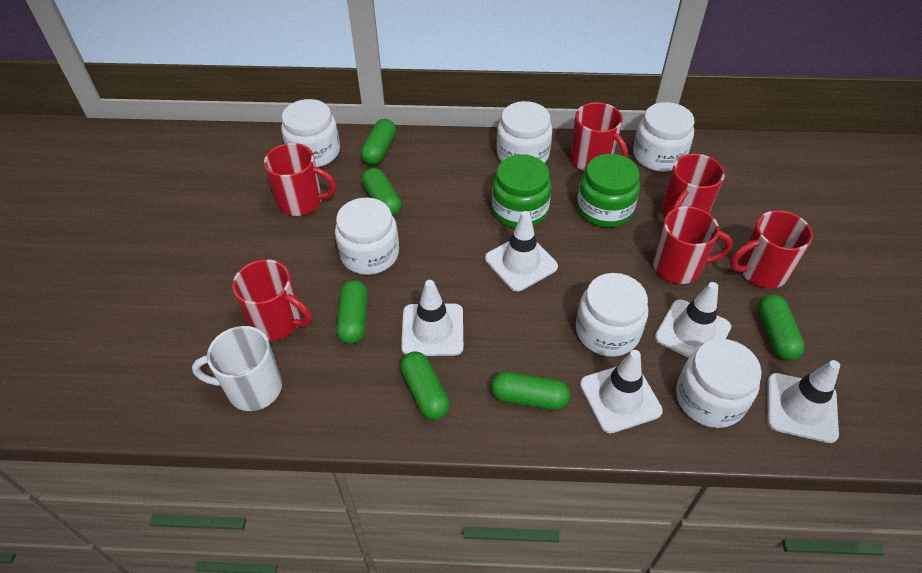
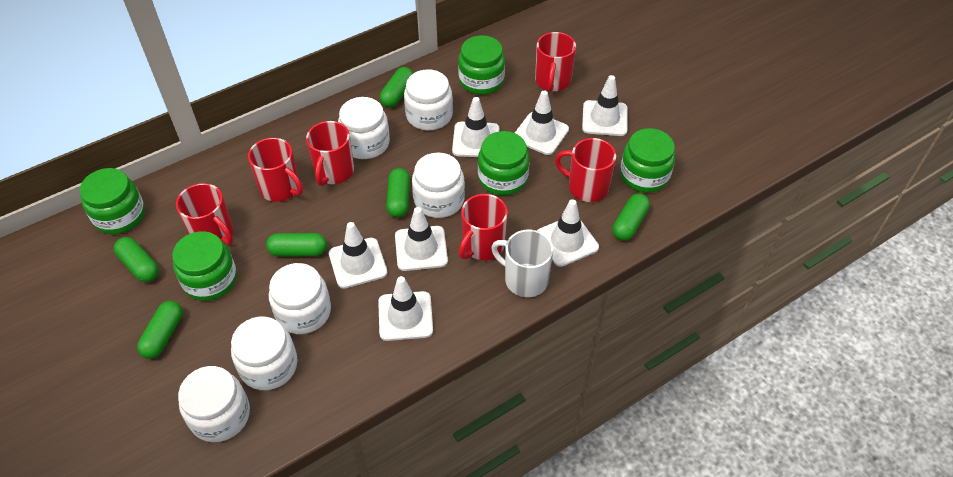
green jar: [492,155,551,228] [577,154,640,227] = 2 -> [79,168,145,234] [172,231,237,301] [458,35,505,95] [478,131,529,195] [620,128,675,192] = 5
white traffic cone: [401,280,463,356] [485,211,558,292] [580,350,663,433] [655,282,731,358] [767,360,840,443] = 5 -> [329,222,387,289] [378,276,433,341] [395,207,448,271] [452,97,499,157] [515,91,569,155] [537,199,599,267] [582,75,628,136] = 7

